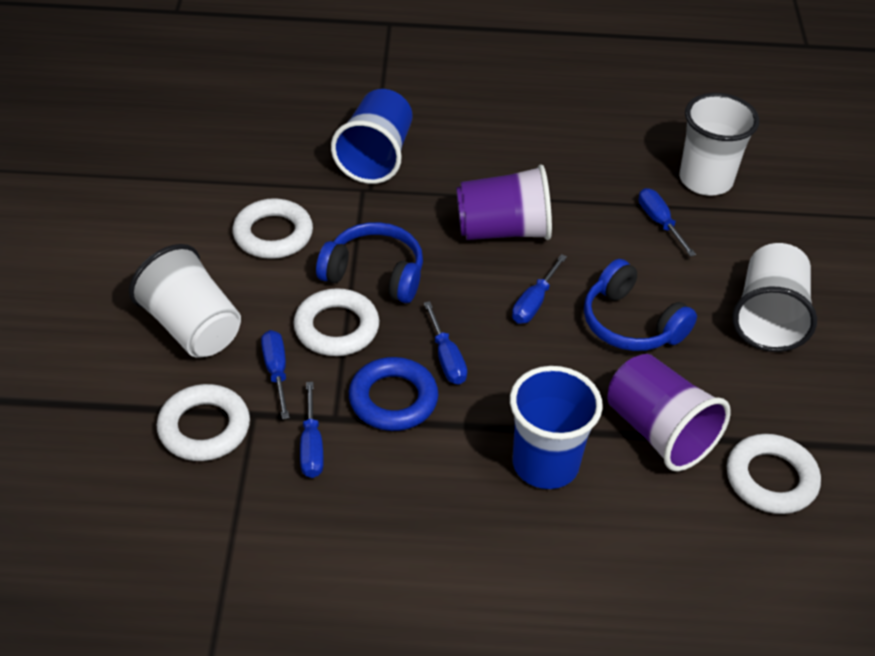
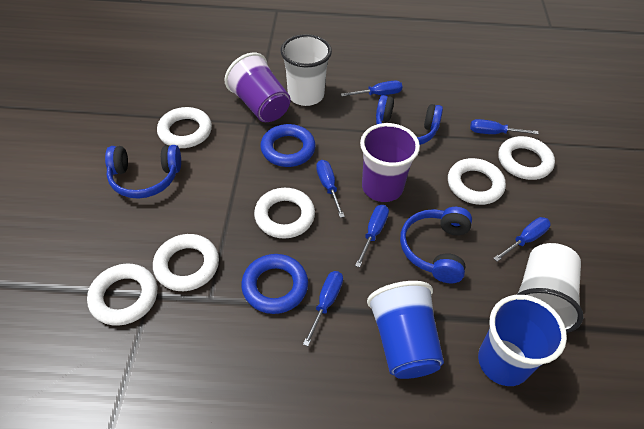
blue headphones: [316,222,423,303] [584,259,697,351] = 2 -> [105,145,181,199] [376,95,443,145] [400,207,472,283] = 3
blue ring: [349,357,438,431] = 1 -> [241,254,308,314] [260,124,316,167] = 2
blue screwdriver: [261,330,289,419] [300,382,324,478] [424,301,467,384] [512,254,567,324] [639,188,696,257] = 5 -> [303,271,343,346] [316,160,345,218] [341,81,403,97] [355,205,389,267] [470,119,539,134] [493,217,551,261] = 6
white cup: [129,244,241,357] [679,93,759,196] [733,243,817,352] = 3 -> [281,34,332,106] [517,243,584,333] = 2
white ring: [157,384,250,461] [233,198,313,259] [294,288,379,356] [727,434,821,514] = 4 -> [87,264,157,326] [153,234,219,291] [157,107,212,148] [254,188,315,239] [448,158,506,205] [498,136,555,180] = 6

